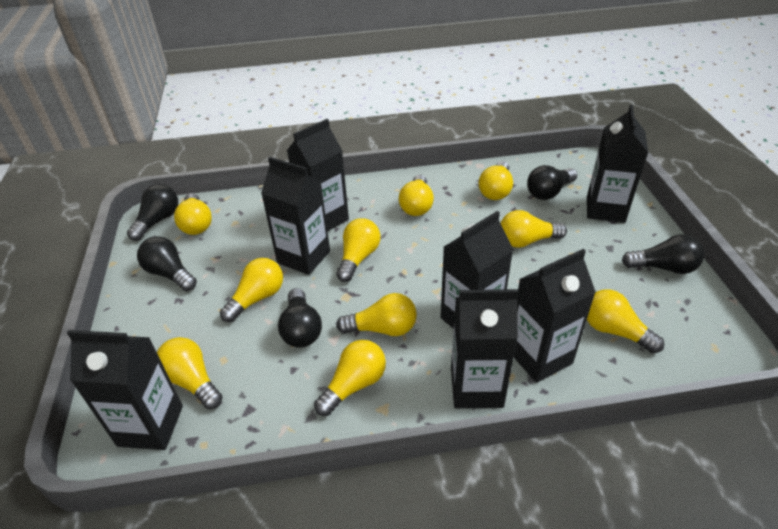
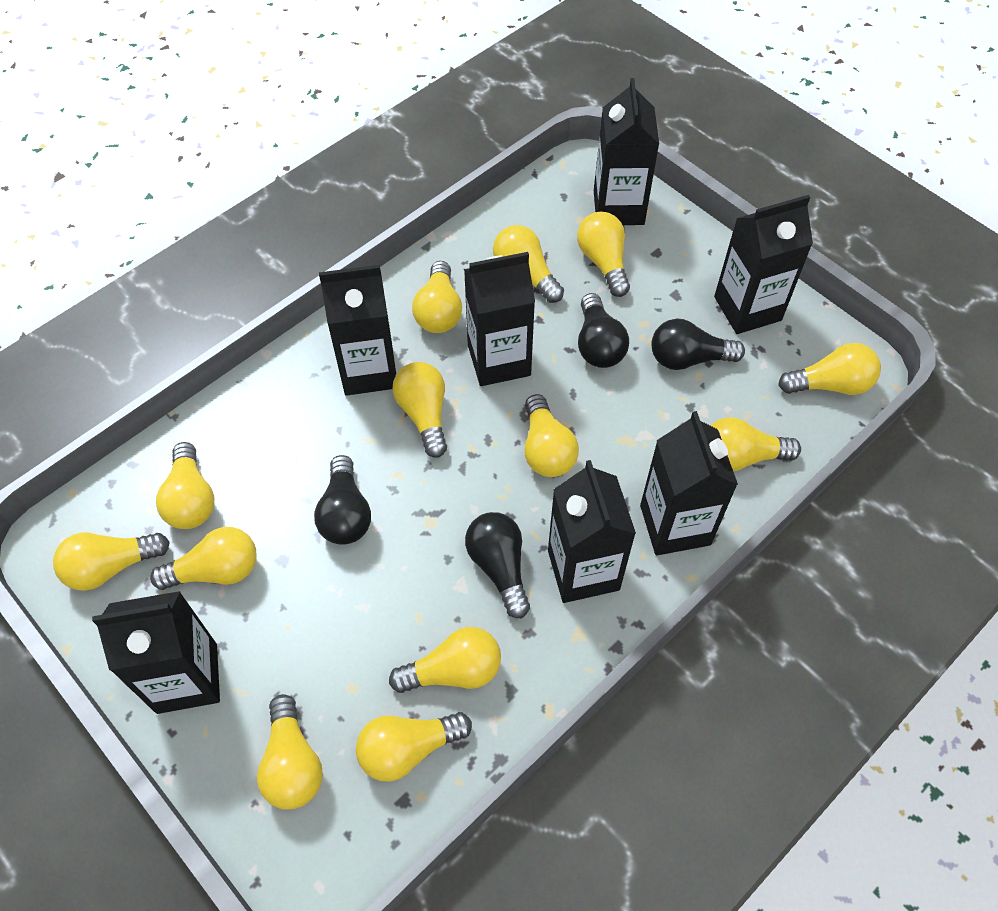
black light bulb: [127,184,178,241] [137,236,197,291] [278,288,322,348] [527,165,577,200] [622,234,705,274] = 5 -> [314,455,371,545] [465,512,530,618] [578,293,629,368] [651,318,745,370] = 4
yellow light bulb: [157,337,223,409] [174,193,212,235] [220,258,283,322] [314,340,386,416] [336,218,380,282] [336,293,417,336] [399,175,434,216] [478,161,513,200] [501,210,567,248] [587,289,664,353] = 10 -> [53,533,170,591] [150,527,257,590] [156,442,214,529] [257,694,323,810] [356,712,472,781] [389,627,501,693] [392,362,447,458] [412,261,462,333] [493,225,564,303] [524,394,579,477] [577,212,630,297] [710,418,801,471] [778,343,881,395] = 13

